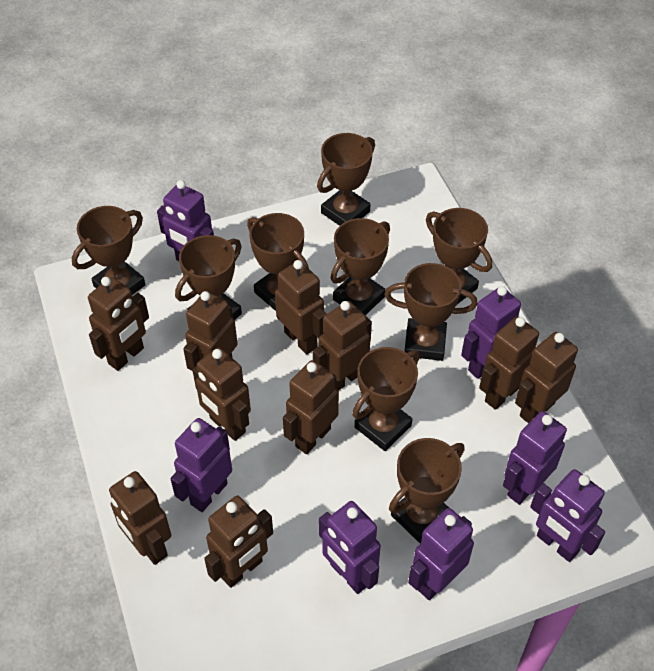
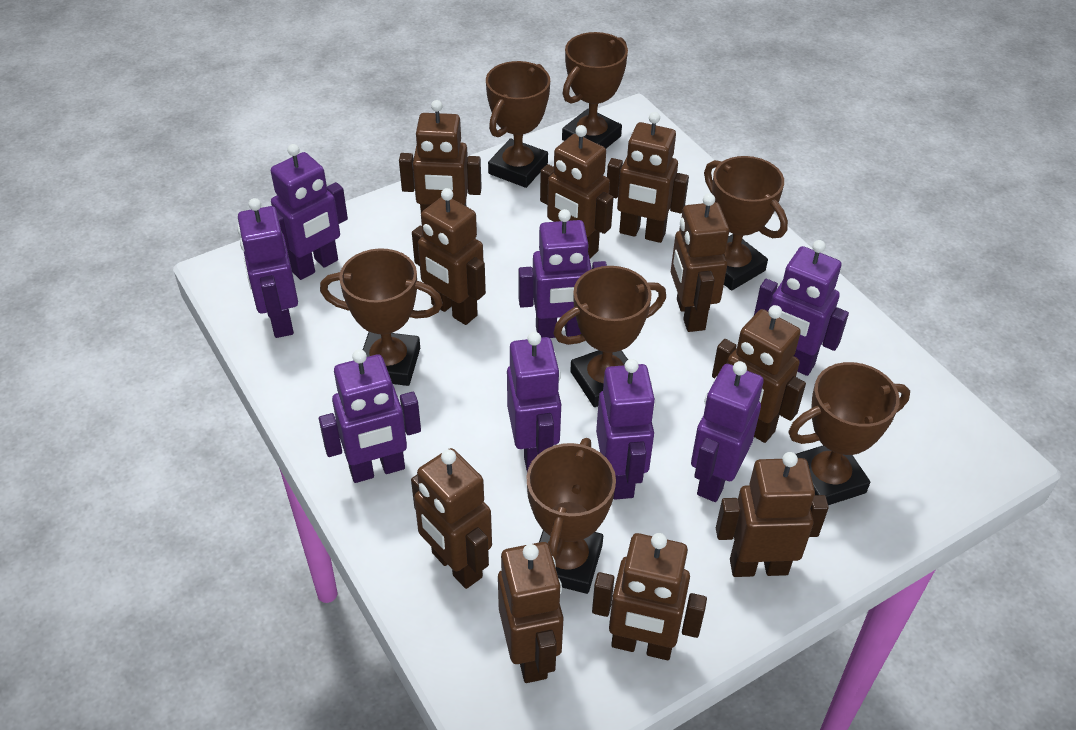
brown trophy: [72,206,146,295] [175,235,242,320] [247,213,309,311] [317,133,375,226] [331,218,390,315] [352,347,420,451] [385,263,477,361] [389,438,464,544] [426,208,492,304] = 9 -> [320,248,443,386] [486,61,550,188] [526,438,616,594] [553,266,666,407] [562,32,628,148] [704,156,788,291] [788,362,910,505] = 7
purple robot: [157,180,214,261] [171,418,232,512] [319,501,381,594] [408,508,474,600] [461,286,521,379] [503,411,567,505] [530,469,605,562] = 7 -> [237,198,298,338] [271,144,348,280] [319,349,421,483] [507,332,561,472] [518,209,607,338] [596,359,656,500] [691,361,764,502] [754,240,849,376] = 8

